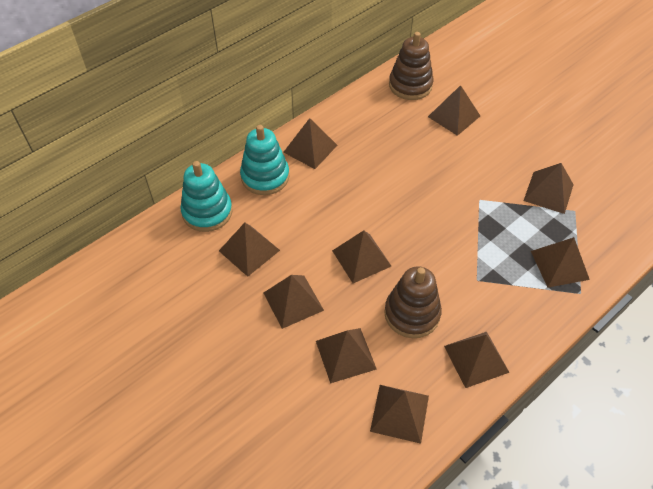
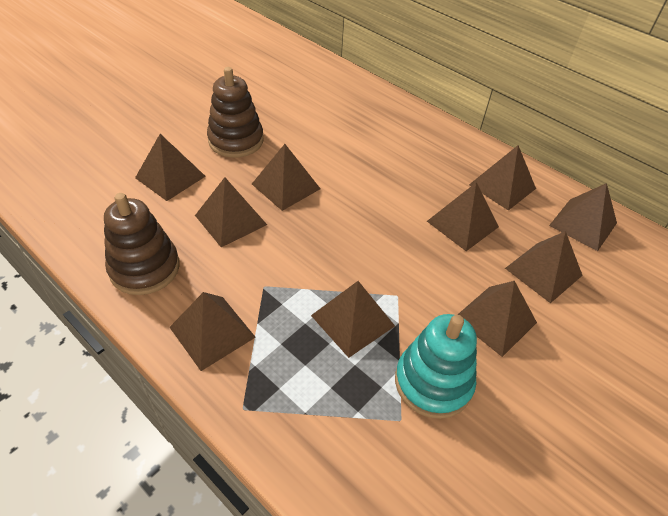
turquoise stacking toy: [180,161,233,232] [240,125,289,195] = 2 -> [395,314,477,419] = 1

